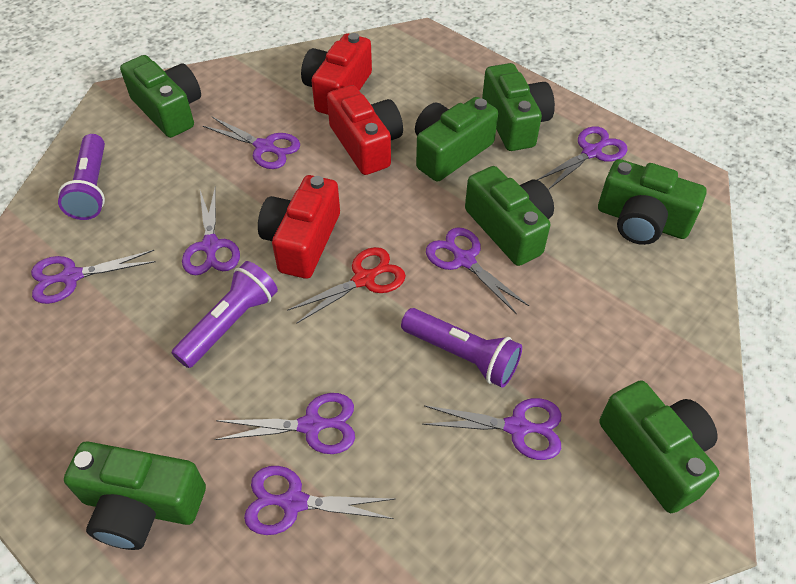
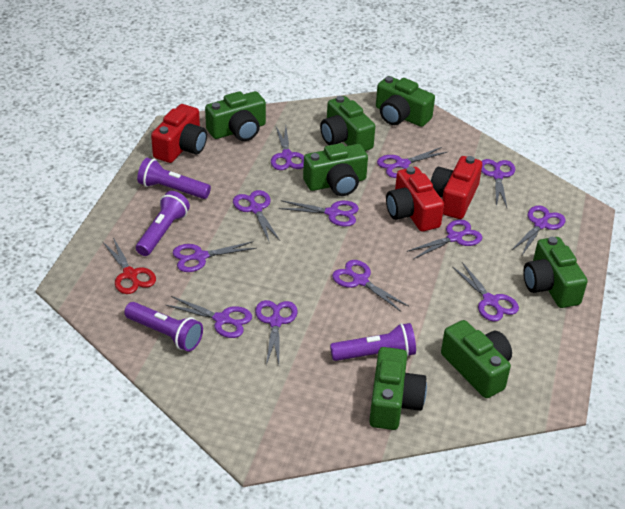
purple flashlight: [58,134,105,220] [172,261,278,368] [401,308,522,388] = 3 -> [124,302,203,352] [136,191,190,256] [137,158,211,199] [330,323,416,361] = 4
purple scissors: [31,250,156,304] [182,186,240,275] [203,117,300,169] [215,393,355,454] [244,466,395,535] [422,398,562,460] [426,227,529,315] [537,126,627,190] = 8 -> [165,296,252,338] [173,241,257,272] [233,190,280,241] [255,300,298,365] [271,127,304,170] [279,200,359,227] [332,260,409,312] [377,147,447,178] [407,220,482,259] [452,262,519,322] [481,159,515,208] [511,205,565,255] = 12

